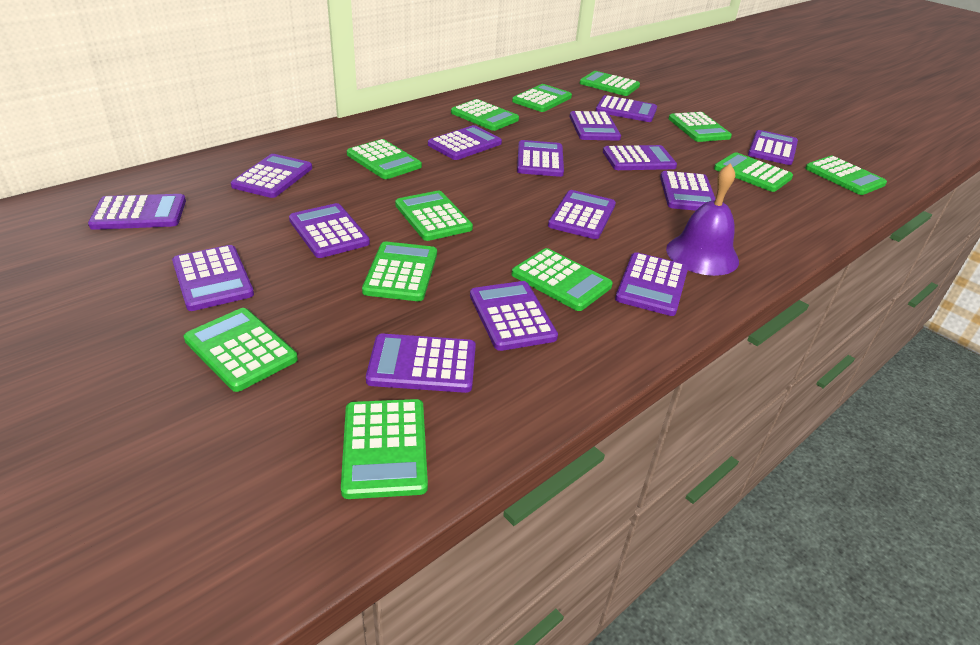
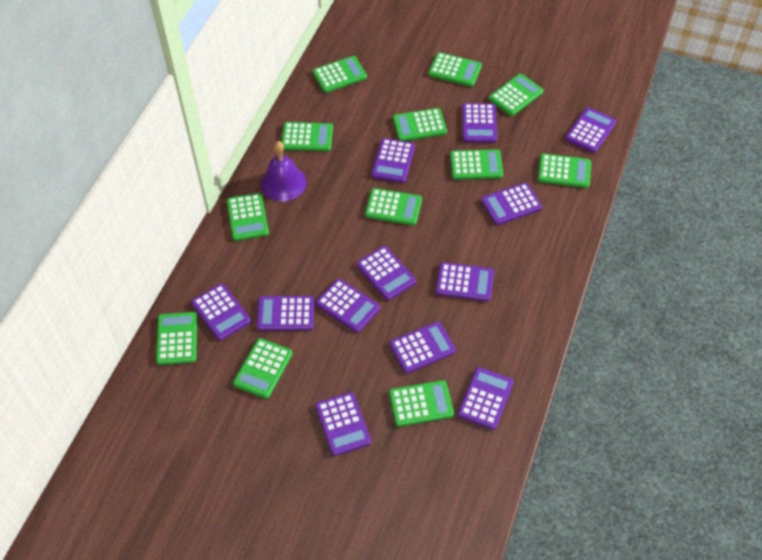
purple calculator: [88,194,186,230] [172,245,254,311] [231,154,312,198] [289,203,370,258] [366,333,476,393] [428,125,502,160] [470,281,558,351] [517,140,564,177] [548,190,616,239] [570,111,621,141] [596,95,657,122] [603,145,677,170] [615,252,688,316] [660,171,716,211] [748,130,798,165] = 15 -> [191,283,251,341] [257,296,314,331] [315,392,371,456] [316,279,380,333] [356,246,416,301] [372,138,415,183] [390,321,456,374] [436,262,494,302] [458,367,514,430] [462,103,497,143] [481,183,542,225] [565,107,616,153] = 12

